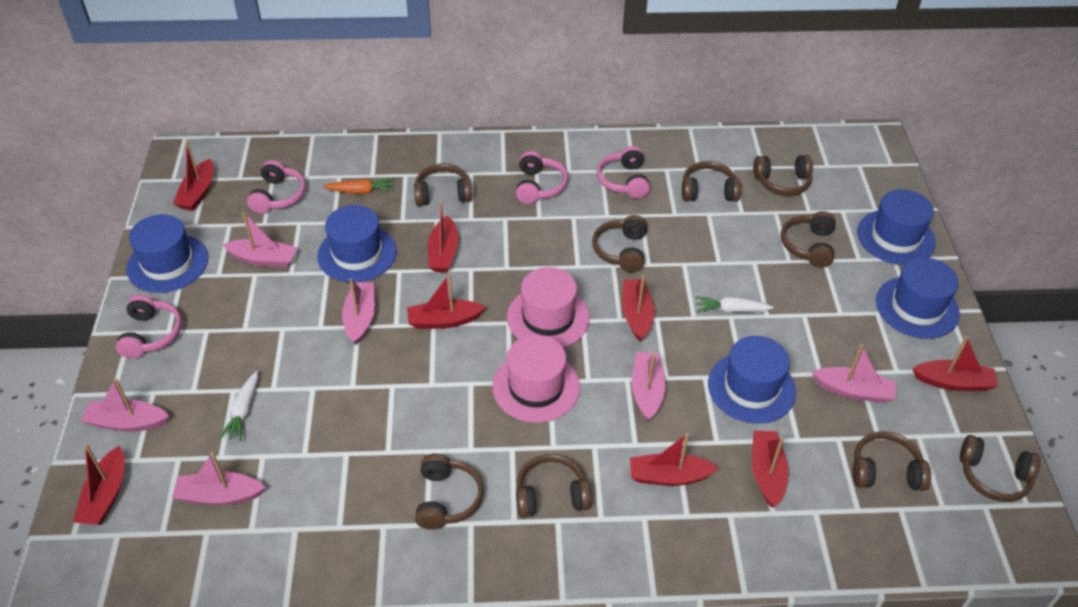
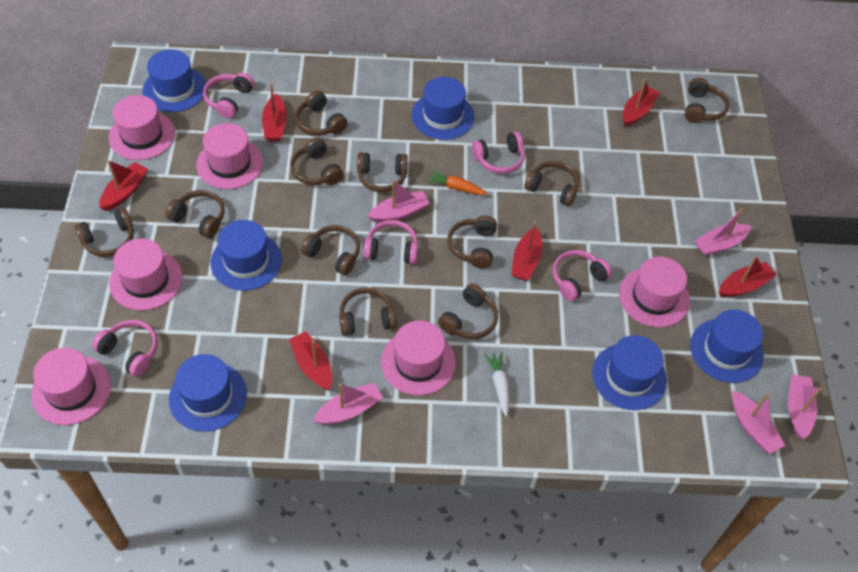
blue hat: [126,214,208,293] [317,205,397,282] [708,336,796,424] [857,189,936,265] [876,257,960,339] = 5 -> [142,50,206,112] [169,354,247,432] [211,220,282,291] [411,77,475,140] [592,335,667,410] [690,310,764,383] = 6
brown headphones: [414,164,472,206] [415,453,484,530] [516,454,591,518] [592,215,647,272] [682,161,741,202] [753,155,813,196] [781,211,836,268] [852,431,931,491] [960,435,1041,502] = 9 -> [75,208,134,257] [165,190,225,238] [290,137,343,185] [295,90,348,136] [301,225,360,276] [339,288,397,336] [357,152,408,192] [438,283,498,339] [448,215,497,269] [524,161,579,206] [685,78,730,123] = 11
pink boat: [81,378,169,432] [172,452,266,505] [223,212,297,267] [342,278,375,345] [632,352,665,421] [812,344,897,403] = 6 -> [313,383,383,424] [367,180,430,222] [695,208,752,256] [732,391,785,454] [788,374,822,439] = 5
pink hat: [492,335,580,423] [507,267,590,347] = 2 -> [31,348,111,425] [109,95,175,160] [109,238,183,311] [196,123,263,189] [381,320,456,396] [619,256,690,327] = 6
pink headphones: [116,295,182,359] [247,160,306,213] [516,151,568,204] [597,146,650,198] = 4 -> [92,320,158,377] [203,73,254,118] [364,220,418,264] [472,132,525,174] [553,250,612,302] = 5
red boat: [73,444,124,525] [173,141,213,211] [407,274,486,329] [428,201,458,272] [622,275,654,342] [630,433,719,486] [752,431,788,508] [912,336,998,391] = 8 -> [99,160,148,211] [262,83,287,141] [289,331,332,390] [511,221,542,281] [622,78,660,127] [719,255,777,297] = 6
white carrot: [219,371,258,441] [695,296,774,313] = 2 -> [484,352,510,417] = 1

